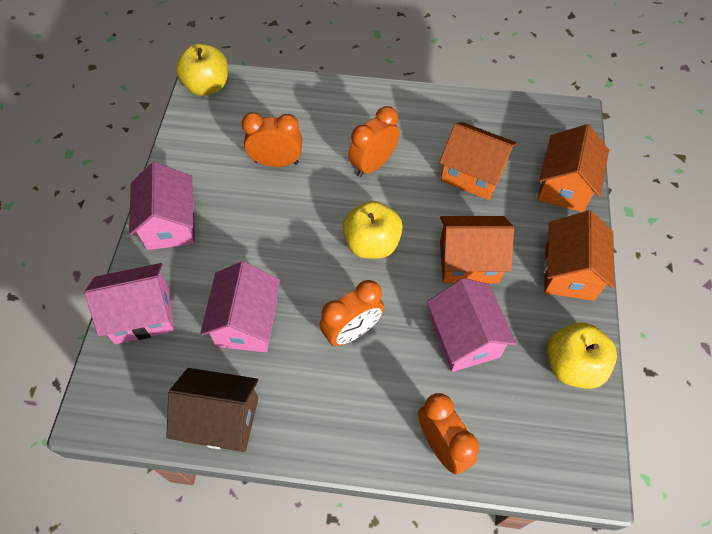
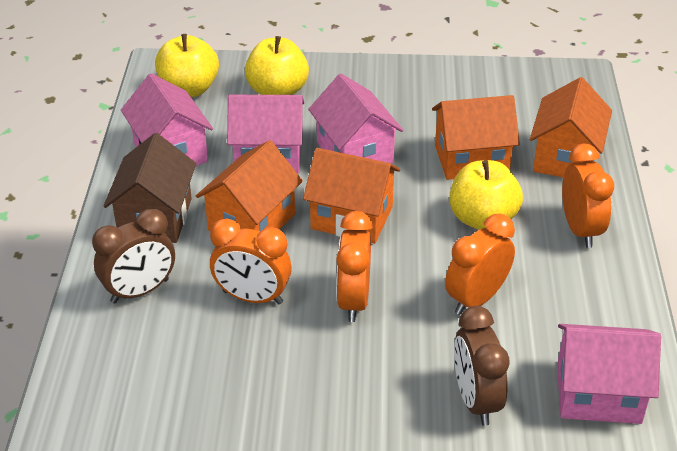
brown clock: none = 0 -> [92,209,175,303] [454,306,509,426] = 2

